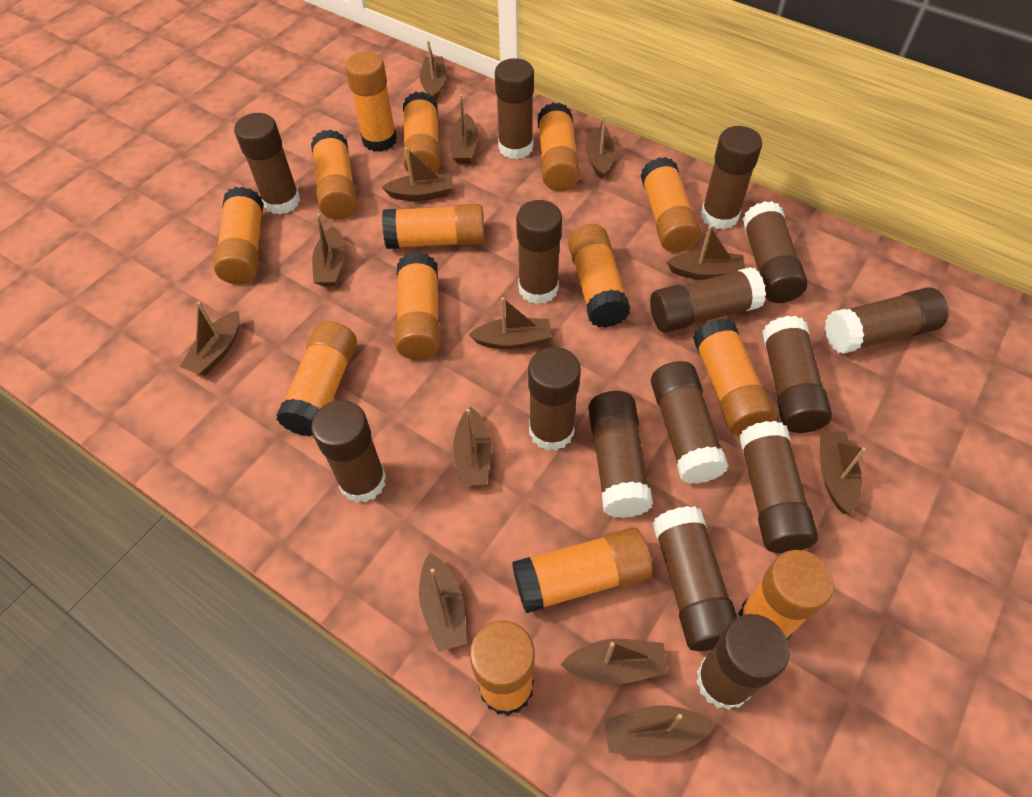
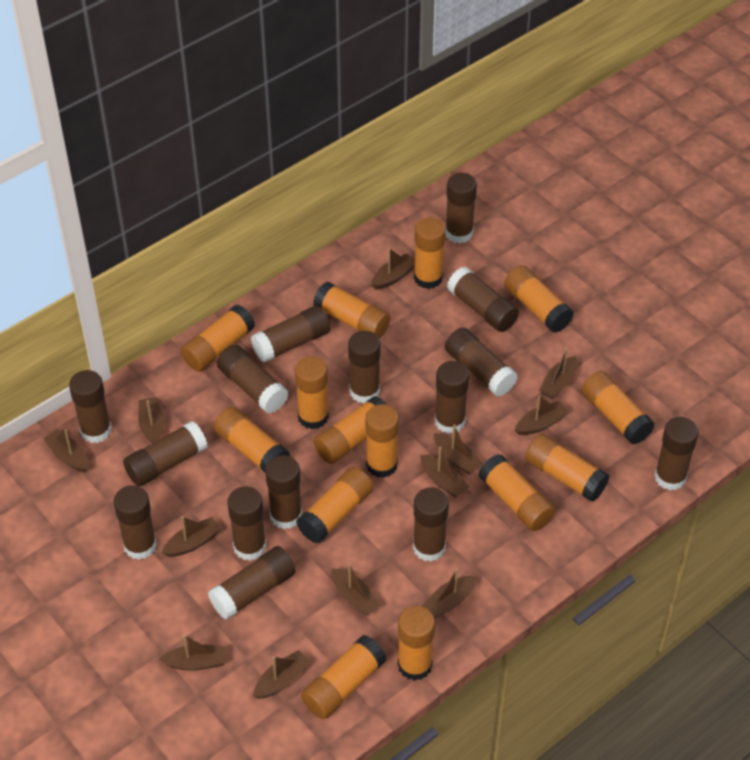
brown boat: [180,302,240,376] [312,213,345,286] [381,147,453,201] [419,553,467,652] [420,41,446,101] [450,94,478,164] [453,406,491,486] [469,297,551,349] [560,639,668,685] [586,115,615,179] [604,705,716,756] [667,226,745,280] [820,431,866,515] = 13 -> [43,429,88,472] [138,397,164,444] [159,635,226,671] [162,516,221,557] [253,650,311,699] [332,564,381,616] [372,248,415,290] [421,447,469,498] [422,568,476,618] [434,425,483,475] [515,395,569,435] [539,348,577,399] = 12

